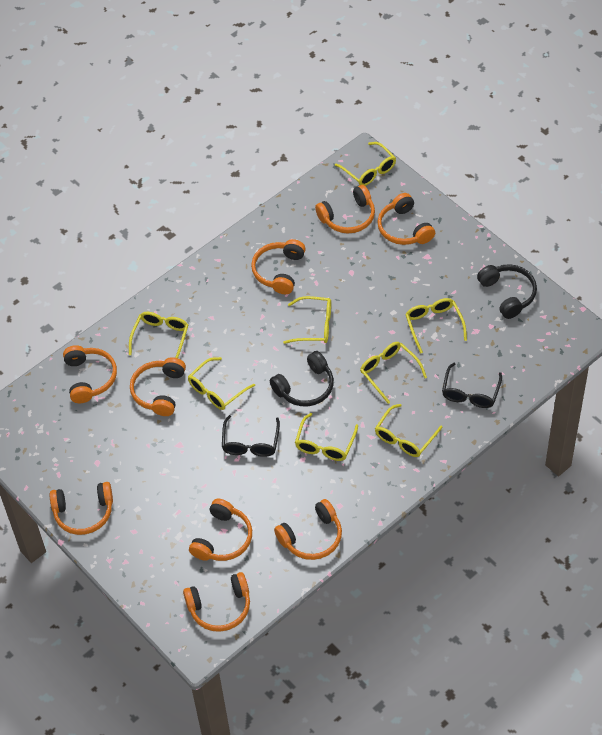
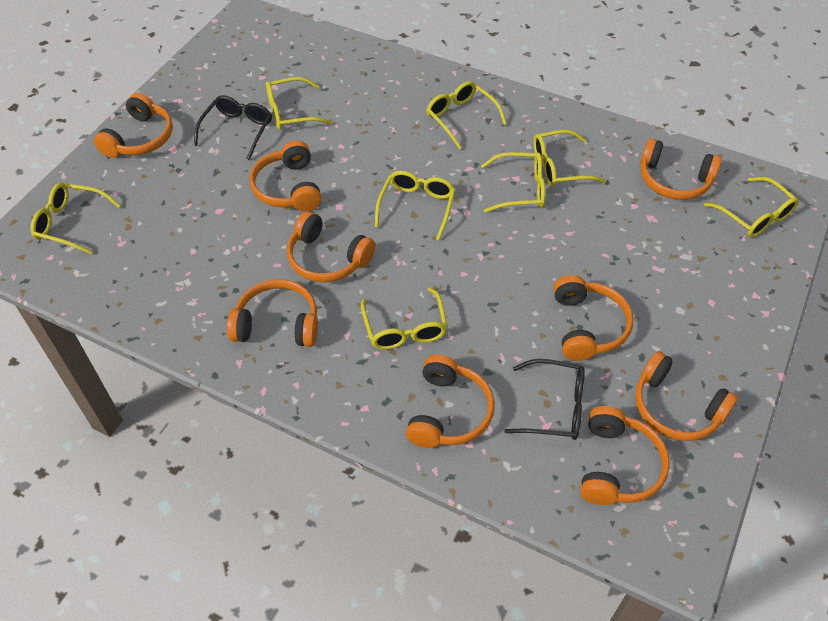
black headphones: [270,351,334,406] [477,264,537,319] = 2 -> none = 0

